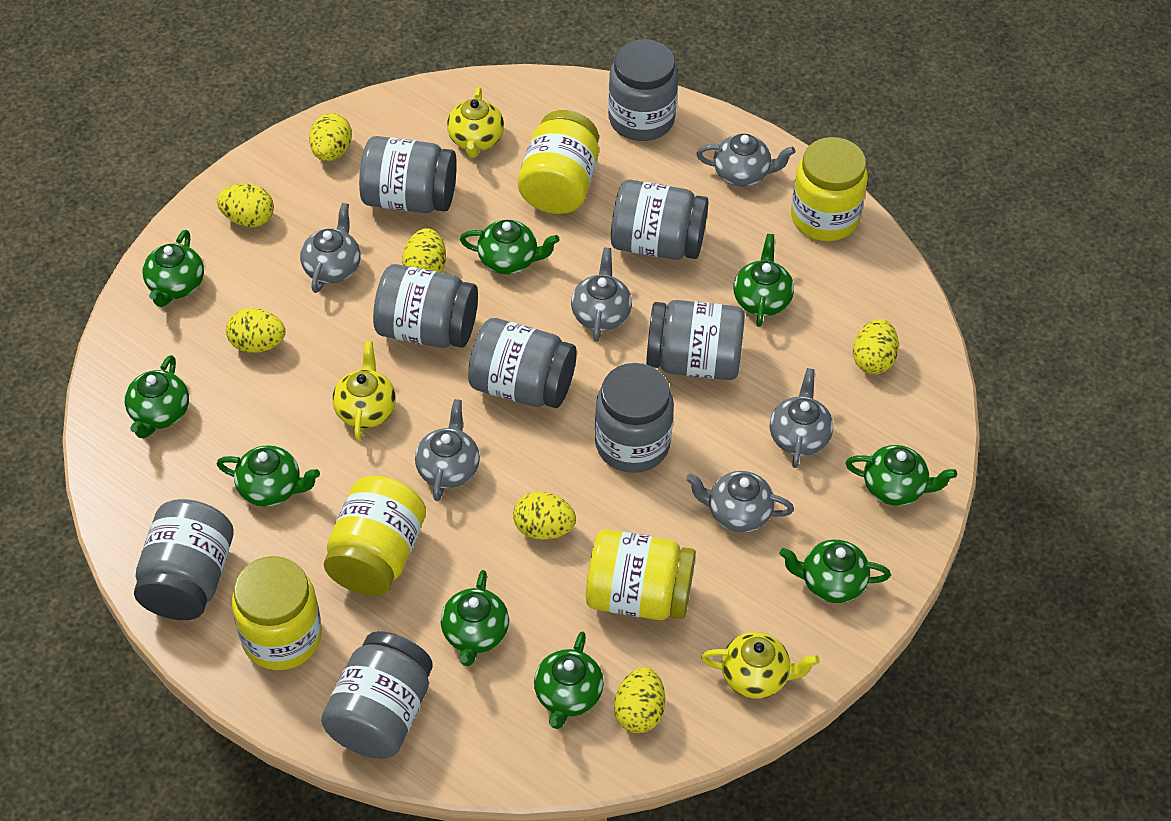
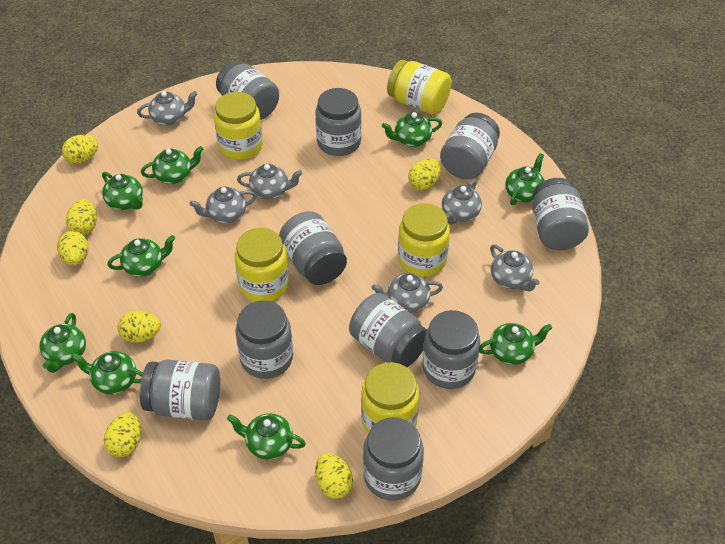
grey jar: [134,499,234,620] [321,631,433,759] [359,136,457,213] [373,264,478,348] [468,318,577,408] [595,363,674,473] [608,39,678,141] [611,180,708,260] [646,300,745,380] = 9 -> [140,360,220,420] [216,61,279,120] [235,300,293,379] [279,211,347,285] [315,88,361,156] [349,293,427,367] [363,417,424,501] [423,310,480,389] [440,113,500,179] [532,178,589,250] = 10
yellow teapot: [332,341,396,441] [447,87,504,158] [701,632,820,699] = 3 -> none = 0

